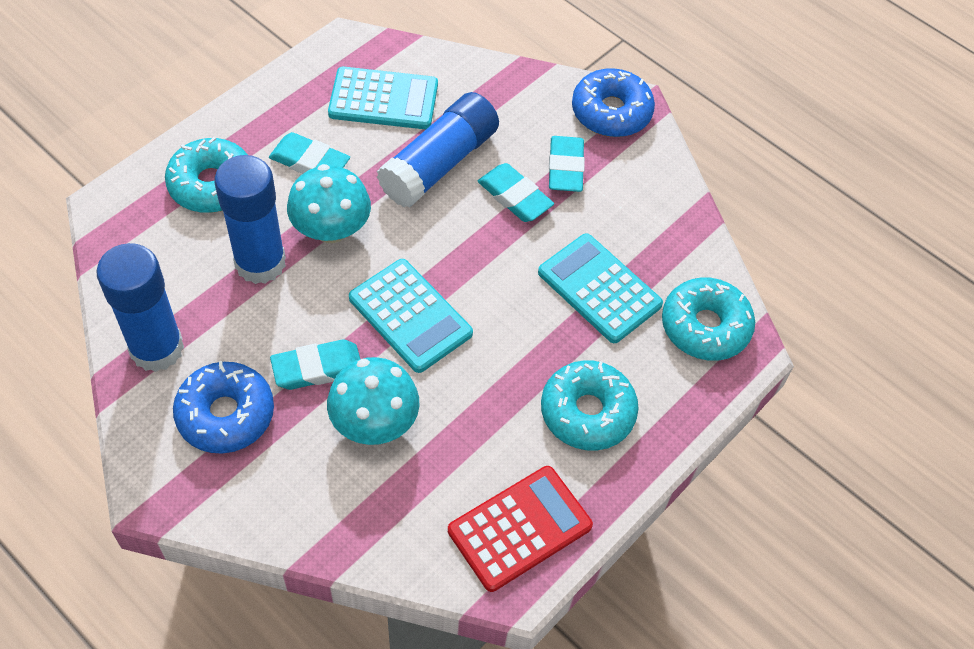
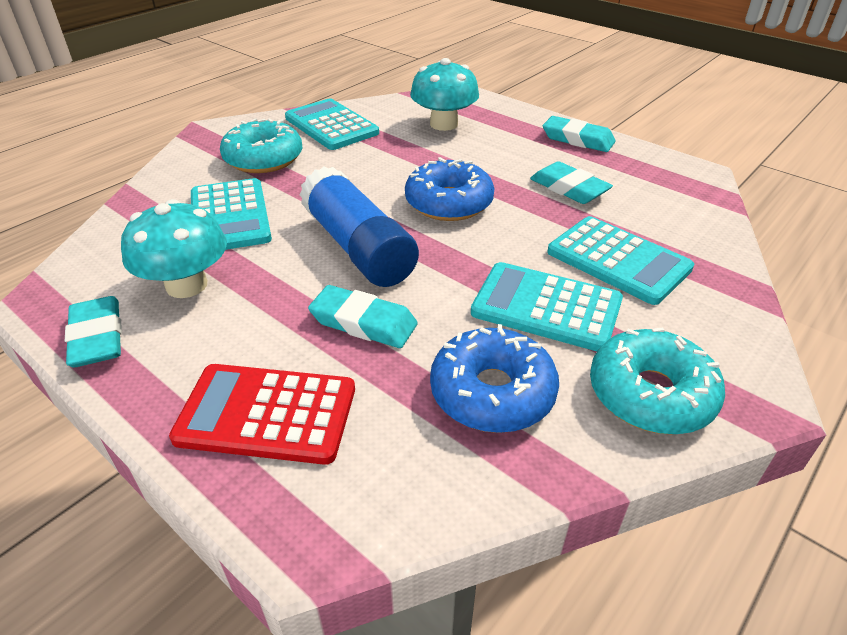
blue glue stick: [96,243,184,372] [214,155,286,284] [377,92,499,208] = 3 -> [299,167,419,287] = 1
turquoise calculator: [328,67,438,129] [349,259,473,373] [538,233,663,343] = 3 -> [191,178,272,250] [285,98,379,150] [471,262,623,351] [547,216,694,305] = 4
turquoise donut: [165,137,248,213] [541,360,638,450] [662,277,755,361] = 3 -> [220,118,302,173] [590,327,725,435] = 2

